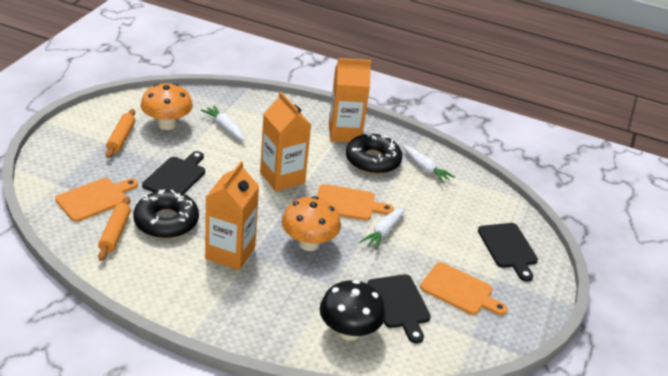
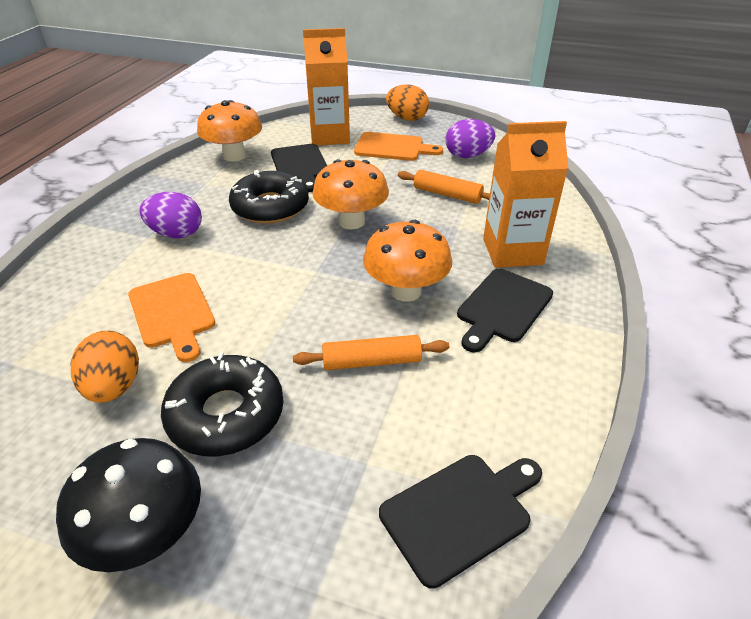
orange carton: [205,161,259,270] [260,92,311,191] [329,58,371,142] = 3 -> [303,28,350,145] [483,121,568,268] = 2
orange cutting board: [55,178,138,222] [317,184,394,220] [420,262,508,315] = 3 -> [128,273,215,362] [354,132,443,161] = 2
orange egg: none = 0 -> [71,331,139,403] [386,84,429,121] = 2
orange mushroom: [140,83,193,130] [282,196,341,251] = 2 -> [197,100,262,162] [312,159,389,229] [363,220,452,302] = 3
purple egg: none = 0 -> [139,192,202,238] [445,119,495,158] = 2
white carrot: [201,105,245,141] [360,206,405,250] [402,145,455,183] = 3 -> none = 0

